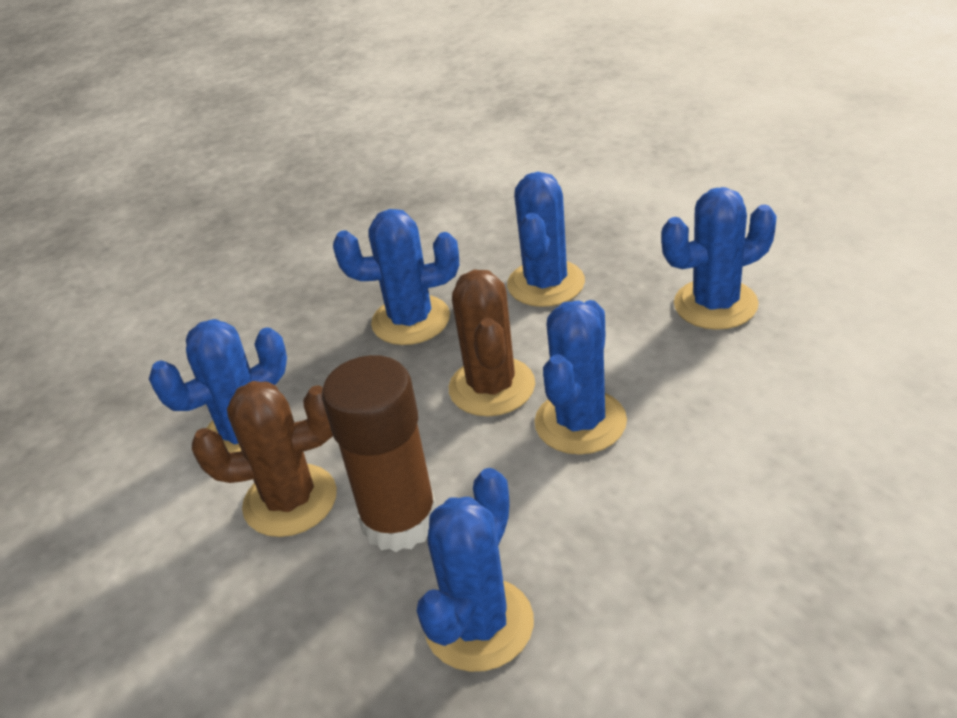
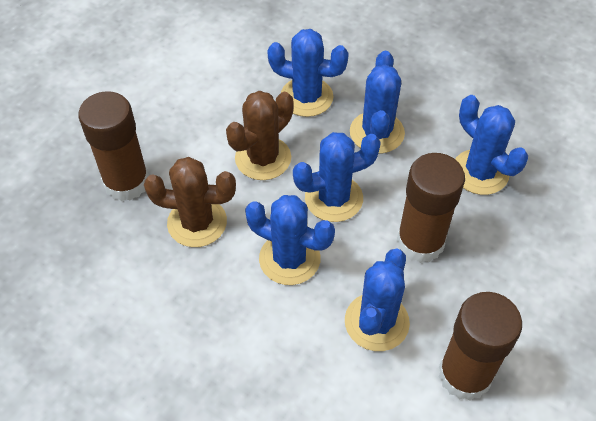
brown glue stick: [322,355,437,552] = 1 -> [78,91,149,201] [397,153,465,263] [439,292,522,401] = 3

